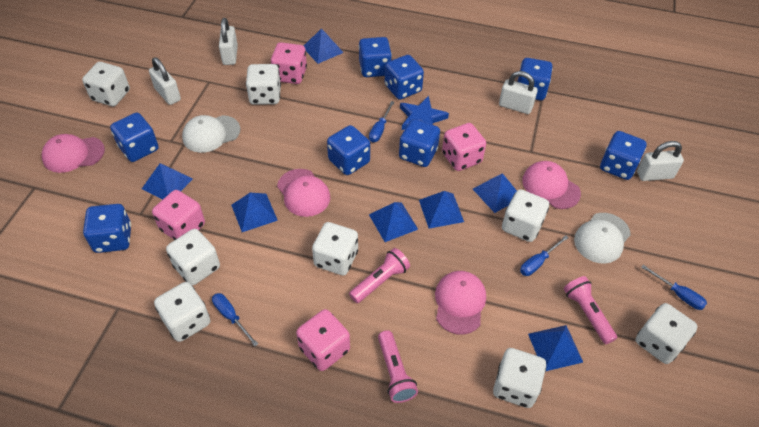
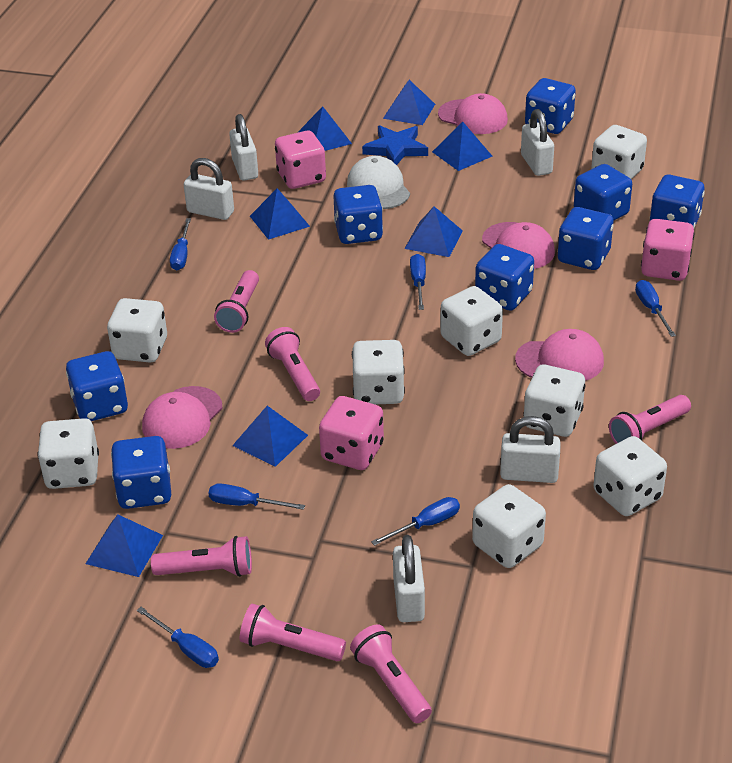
blue screwdriver: [212,293,258,346] [369,101,394,142] [520,235,569,276] [641,265,707,310] = 4 -> [137,607,219,668] [170,218,191,270] [208,483,305,510] [371,497,460,546] [410,254,426,310] [635,280,676,337] = 6
pink dice: [152,190,205,240] [271,42,307,84] [296,309,350,371] [442,123,486,171] = 4 -> [275,131,326,189] [319,396,384,470] [641,219,694,281] = 3
pink flashlight: [349,248,410,303] [378,330,418,403] [564,276,617,344] = 3 -> [151,536,252,577] [214,270,259,333] [240,604,346,661] [265,327,320,401] [350,624,432,723] [609,395,691,444] = 6
white cap: [182,115,240,153] [574,213,631,264] = 2 -> [347,156,410,209] = 1
white padlock: [149,57,181,105] [219,18,238,65] [499,71,538,114] [637,141,684,181] = 4 -> [184,158,234,220] [229,114,258,181] [393,535,425,622] [500,416,561,483] [521,109,554,176] = 5

